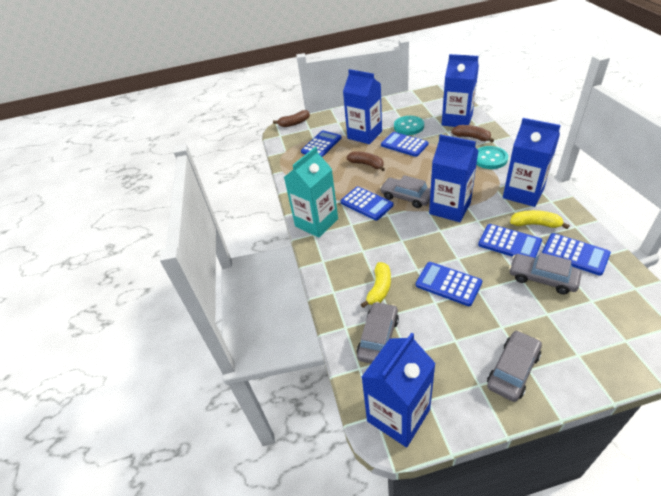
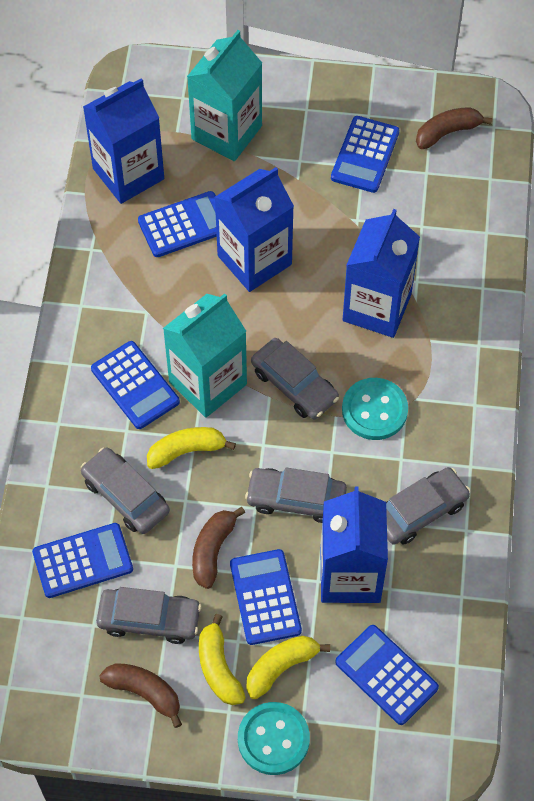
blue carton: [343,69,382,144] [362,333,436,447] [429,134,478,222] [442,54,479,127] [503,118,561,207] = 5 -> [83,78,164,204] [214,167,294,292] [321,487,388,603] [343,209,420,338] = 4
grey car: [357,302,399,364] [380,175,431,208] [487,330,542,402] [509,253,581,295] = 4 -> [81,447,170,534] [97,587,202,644] [245,467,347,523] [251,338,339,419] [386,467,471,545] = 5
turquoise carton: [284,147,338,238] = 1 -> [163,293,247,418] [187,30,262,161] = 2
yellow banana: [361,262,391,308] [510,210,570,229] = 2 -> [147,427,236,469] [199,614,246,705] [246,636,330,699] = 3

